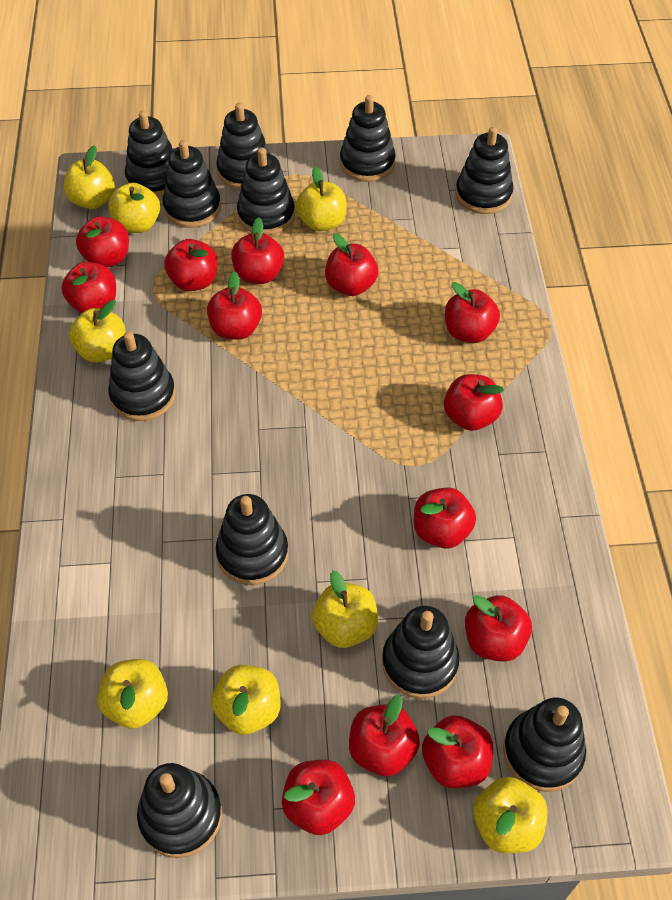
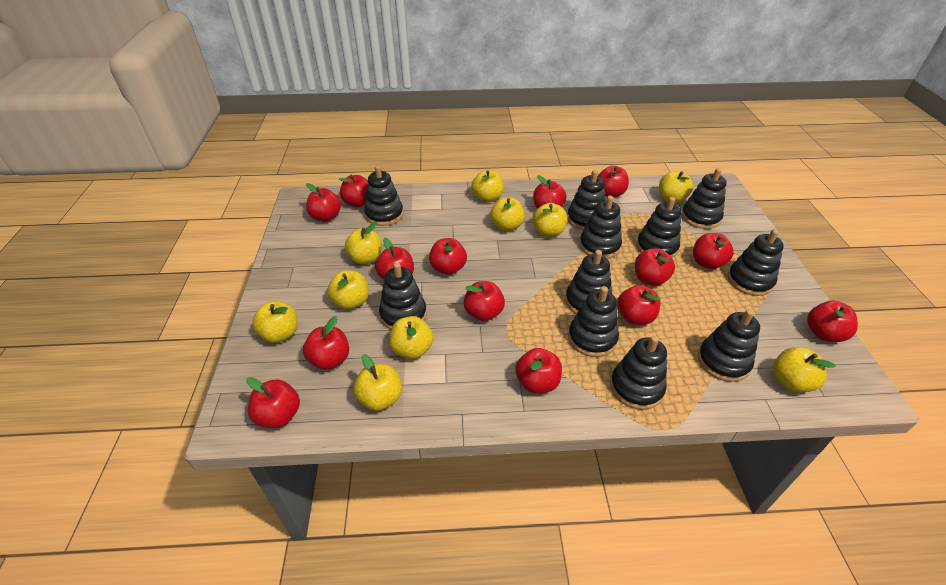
red apple: [61,262,116,313] [76,216,129,268] [164,239,218,291] [207,271,262,340] [231,217,284,284] [282,760,355,835] [325,233,378,296] [349,695,420,776] [414,487,476,549] [422,715,493,788] [444,374,504,431] [445,282,500,343] [465,595,532,662] = 13 -> [246,377,300,428] [303,316,349,370] [306,183,341,222] [339,175,368,207] [375,238,414,280] [429,238,467,275] [463,281,505,321] [515,348,562,393] [533,175,566,209] [598,166,629,197] [617,285,661,325] [635,248,675,286] [693,233,733,269] [807,301,858,342] = 14
yellow apple: [63,145,115,209] [69,300,126,363] [97,659,168,729] [108,183,160,233] [211,665,281,735] [296,167,347,231] [312,570,378,648] [473,777,547,853] = 8 -> [252,301,297,343] [327,270,369,310] [345,222,382,265] [353,354,402,411] [389,316,433,359] [471,170,504,202] [490,197,525,231] [532,203,568,237] [659,171,693,203] [773,347,836,392] = 10

